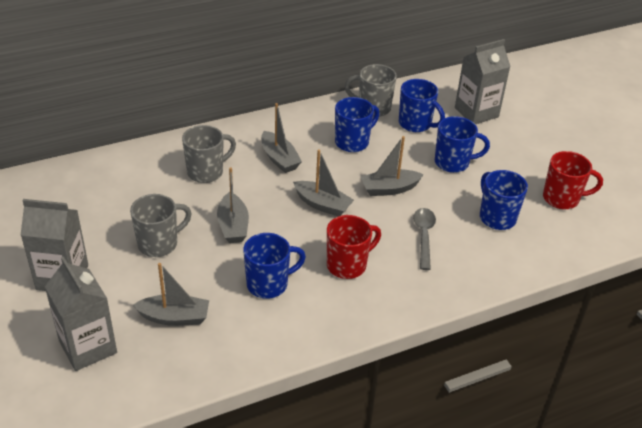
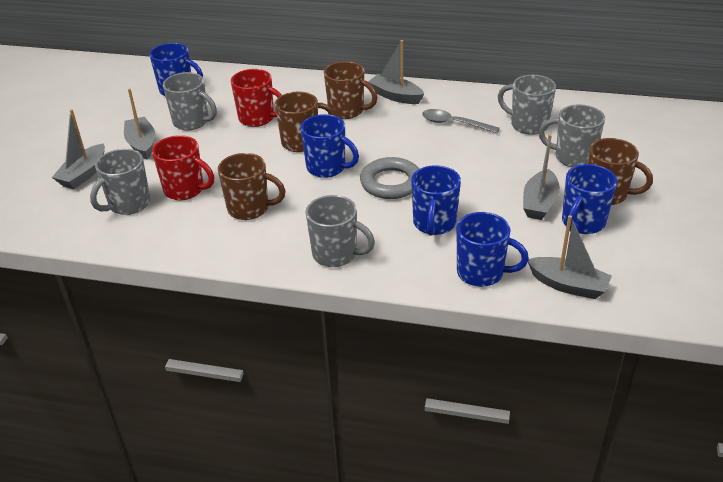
brown mug: none = 0 -> [218,153,286,220] [275,92,335,152] [324,61,377,119] [588,138,653,205] = 4
grey carton: [21,199,88,291] [45,257,117,371] [455,39,511,124] = 3 -> none = 0
grey mug: [130,194,192,257] [182,125,236,183] [345,64,397,117] = 3 -> [90,149,150,215] [163,72,217,131] [306,195,375,267] [498,75,556,135] [539,104,605,167] = 5
grey ring: none = 0 -> [360,157,419,199] = 1

